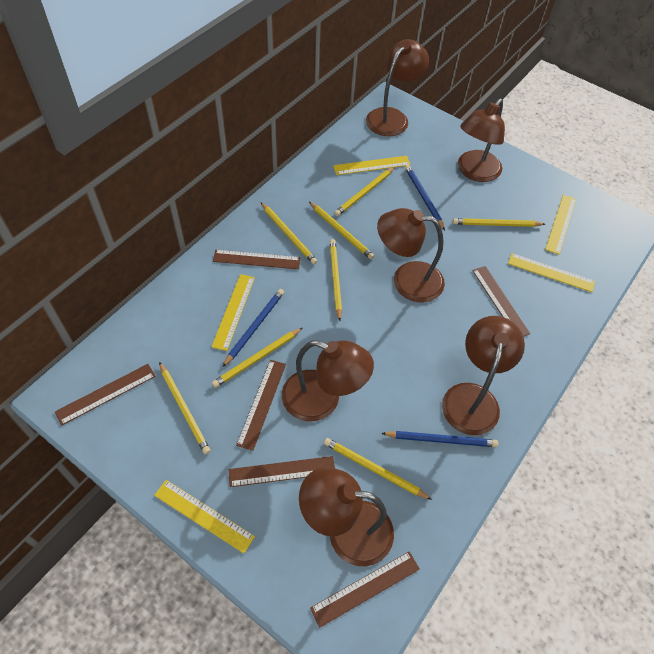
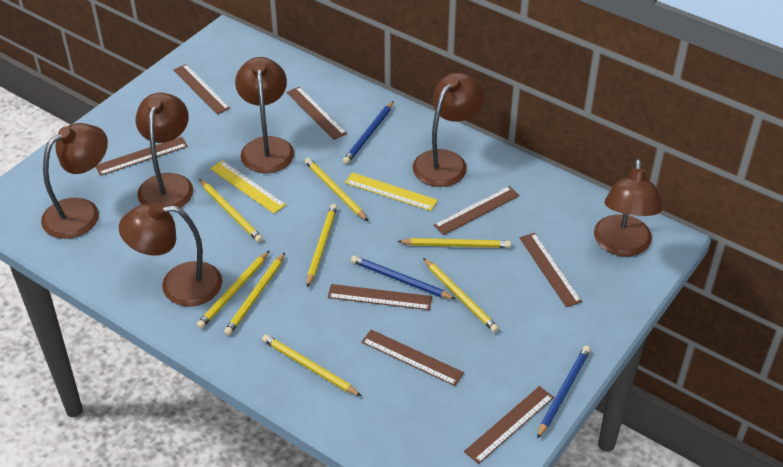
brown ruler: [55,364,156,426] [213,250,301,269] [229,456,335,487] [236,360,286,451] [310,551,420,628] [472,266,531,337] = 6 -> [95,137,188,176] [173,64,230,114] [286,87,347,140] [328,284,432,310] [362,330,464,386] [434,186,520,235] [464,386,554,464] [520,233,582,307] = 8
yellow ruler: [154,480,255,553] [212,274,255,351] [333,156,410,175] [508,253,595,292] [545,195,577,255] = 5 -> [210,160,286,213] [345,172,438,211] = 2

